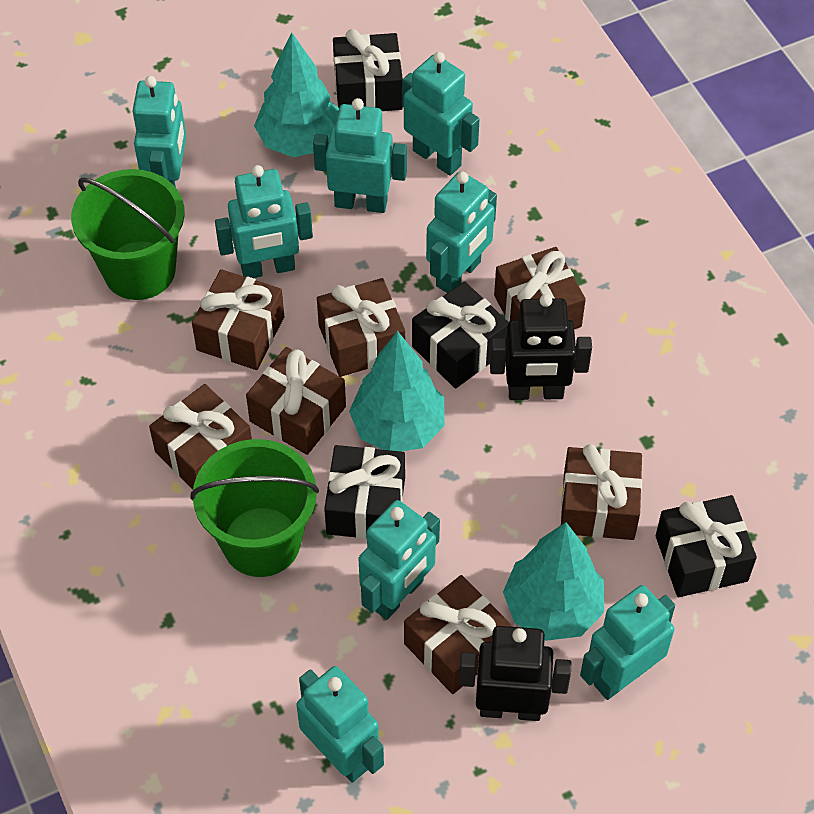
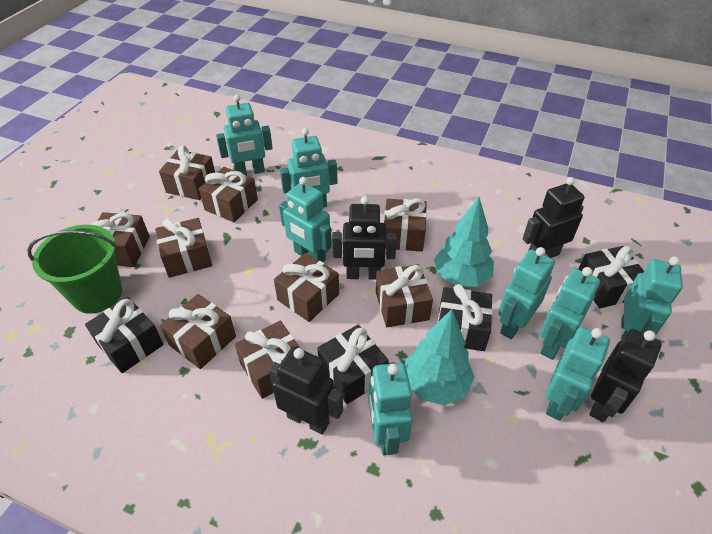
black robot: [459,626,571,721] [490,294,592,400] = 2 -> [269,347,343,435] [332,196,397,280] [523,177,584,258] [589,329,662,422] = 4
brown gift: [149,384,252,489] [192,269,284,370] [246,347,346,455] [317,278,405,377] [404,575,511,694] [494,247,586,329] [561,444,642,540] = 7 -> [90,212,150,267] [155,218,212,278] [159,146,215,200] [160,294,236,369] [199,167,258,223] [235,321,300,399] [274,253,339,322] [376,264,433,327] [384,199,427,252] = 9
green bucket: [71,169,185,300] [190,439,319,577] = 2 -> [27,225,122,314] = 1
turquoise tree: [254,32,339,157] [349,331,445,451] [503,522,604,641] = 3 -> [405,309,475,406] [434,197,494,287] = 2

